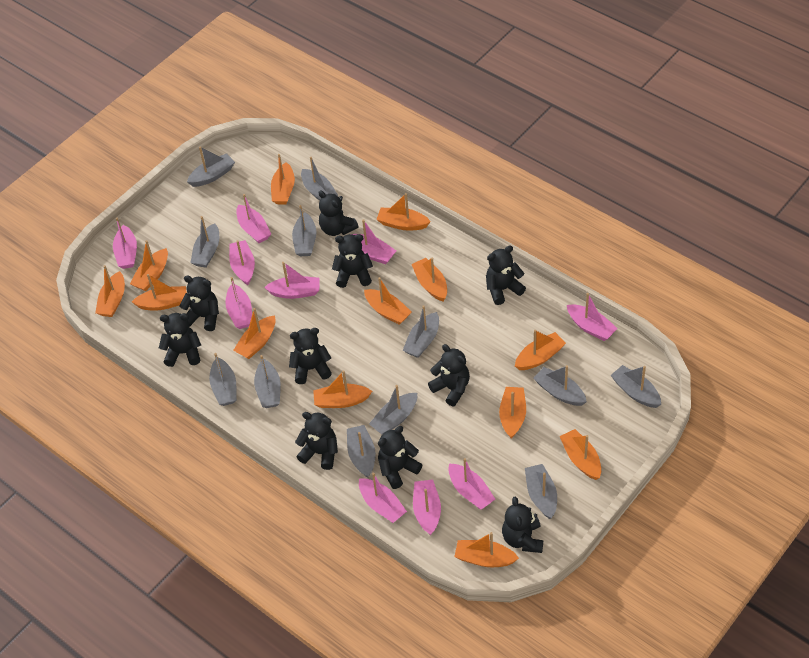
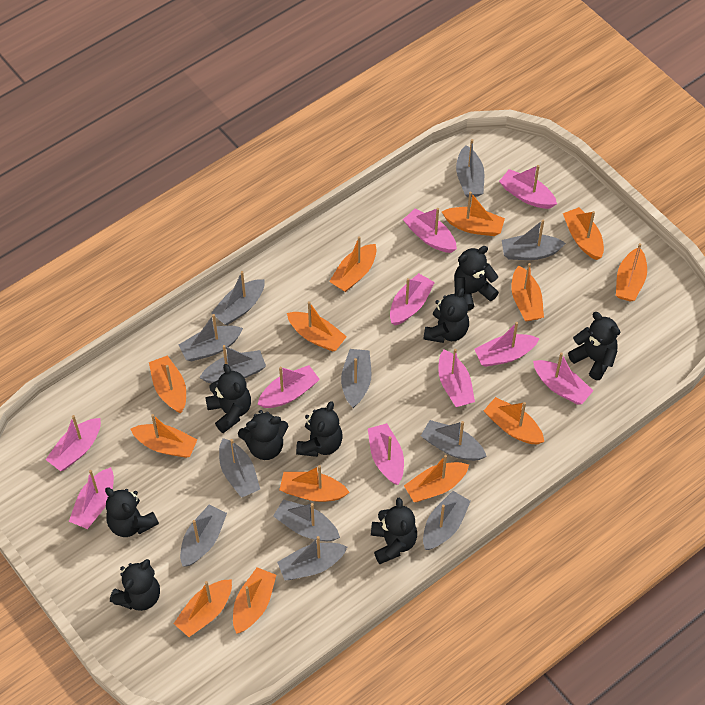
black teddy bear: [159,313,201,367] [179,276,219,331] [289,328,332,384] [295,412,338,470] [318,190,359,236] [332,234,373,288] [378,426,422,489] [428,344,470,406] [486,245,526,305] [502,496,543,553] = 10 -> [105,487,159,537] [110,559,160,611] [205,364,251,433] [238,410,288,460] [296,401,343,457] [371,498,417,564] [423,288,469,343] [454,246,499,311] [568,312,620,380] = 9

